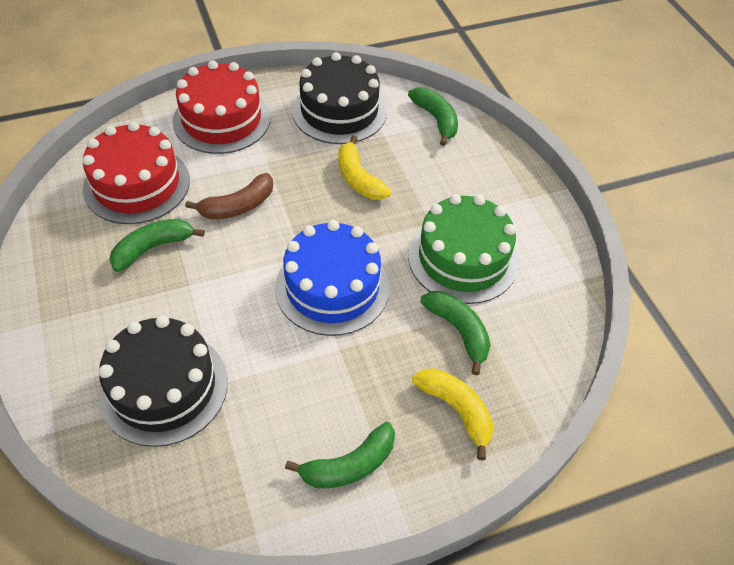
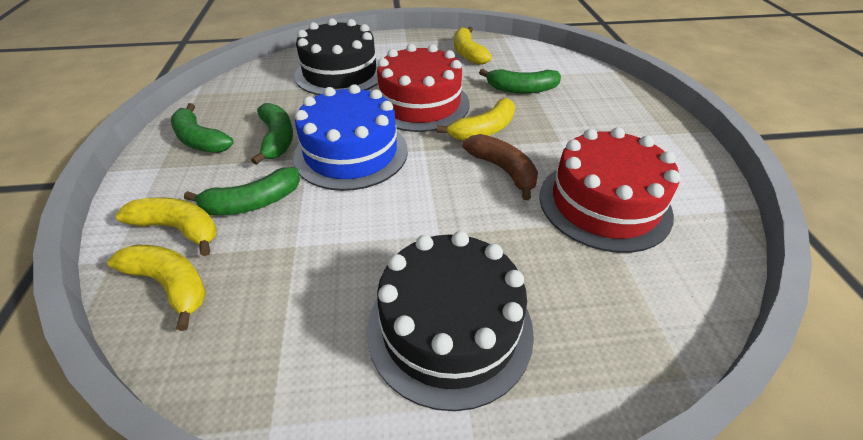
green cake: [408,194,519,304] = 1 -> none = 0
yellow banana: [339,136,391,200] [412,368,494,461] = 2 -> [107,245,206,331] [116,197,217,256] [437,98,515,141] [454,27,492,65] = 4

